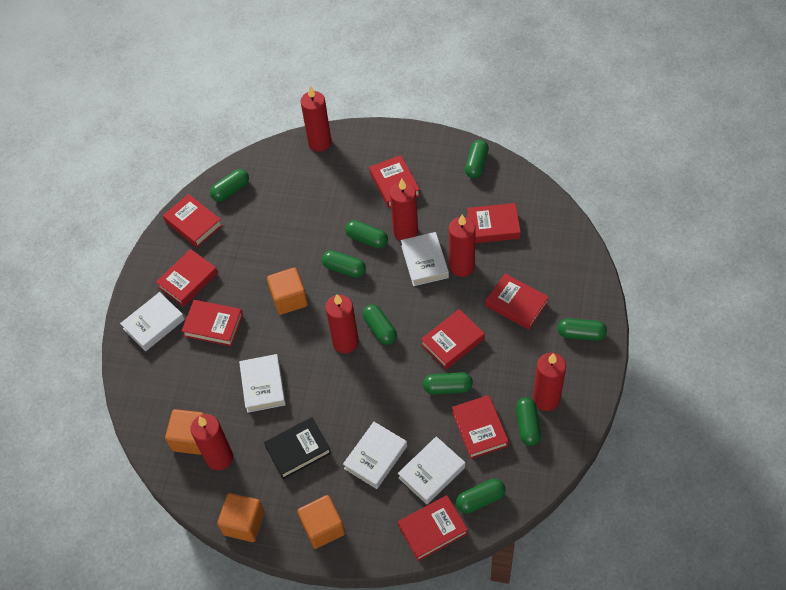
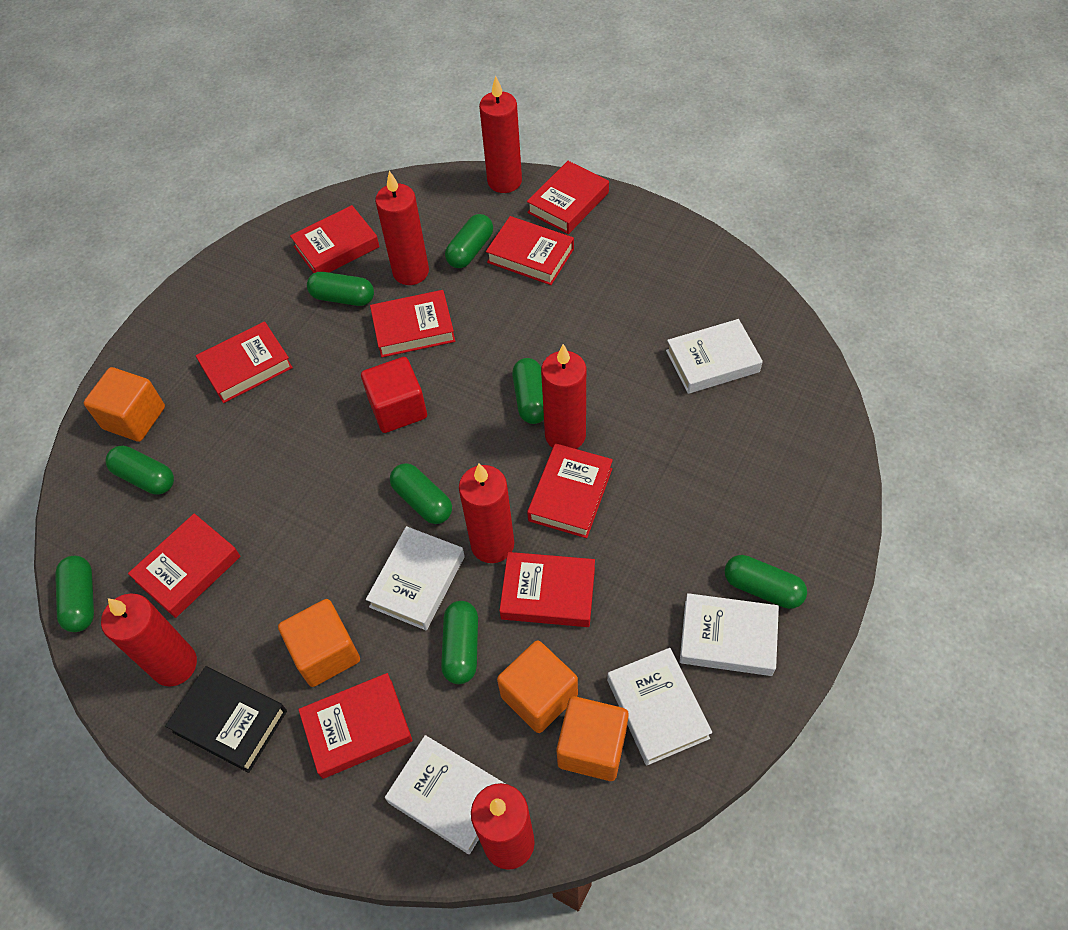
green capsule: [210,169,249,202] [322,250,366,278] [345,220,388,248] [362,304,397,345] [423,372,473,394] [456,479,505,513] [465,140,489,178] [516,397,541,446] [558,318,607,341] = 9 -> [55,556,94,632] [106,446,174,495] [307,272,374,306] [390,463,452,524] [441,601,478,684] [445,214,493,268] [512,358,544,424] [725,555,807,609] = 8
red cube: none = 0 -> [361,357,427,433] = 1

